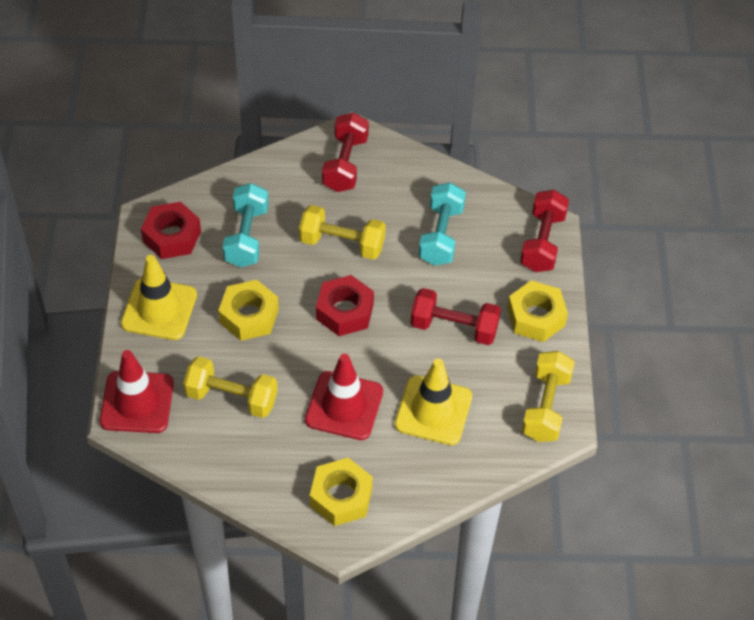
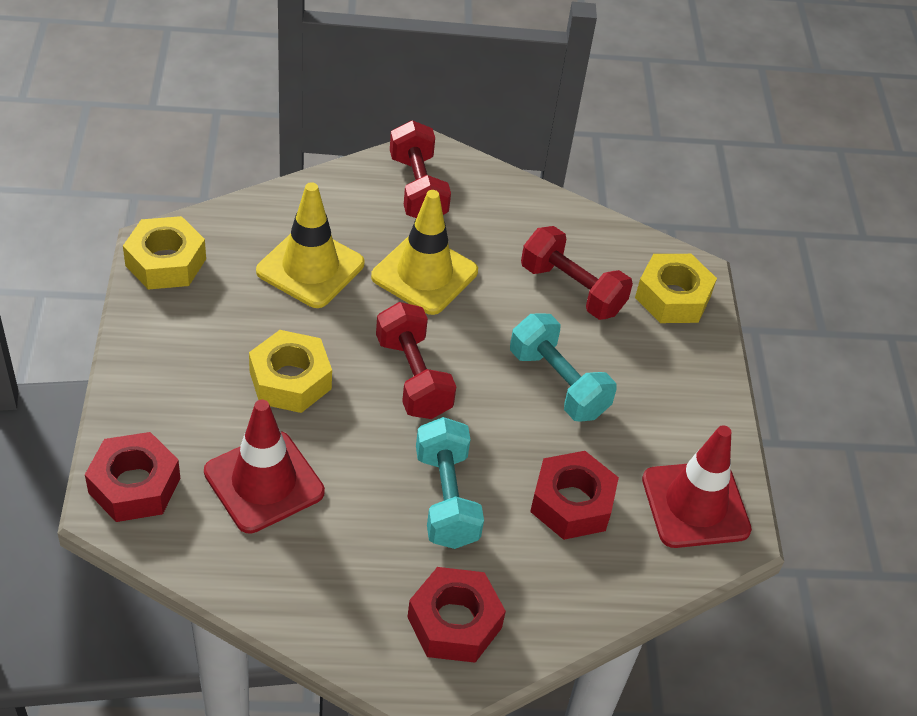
red nut: [141,202,201,259] [316,275,374,336] = 2 -> [85,432,181,522] [407,567,506,663] [530,451,619,540] = 3
yellow dumbbell: [183,356,278,418] [299,205,386,260] [522,351,575,442] = 3 -> none = 0

